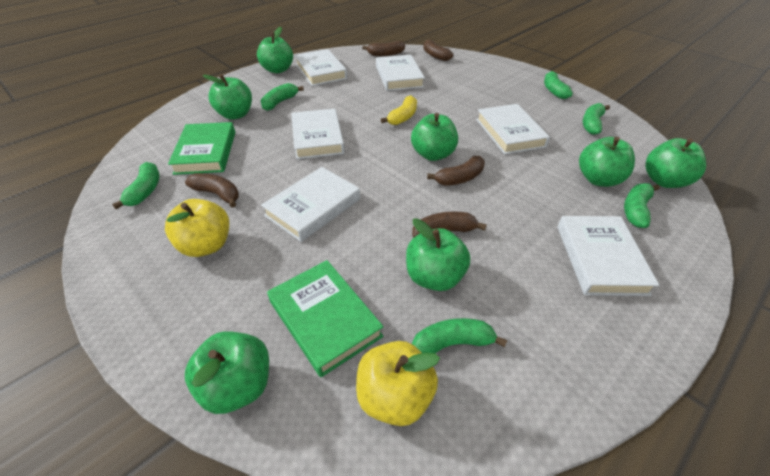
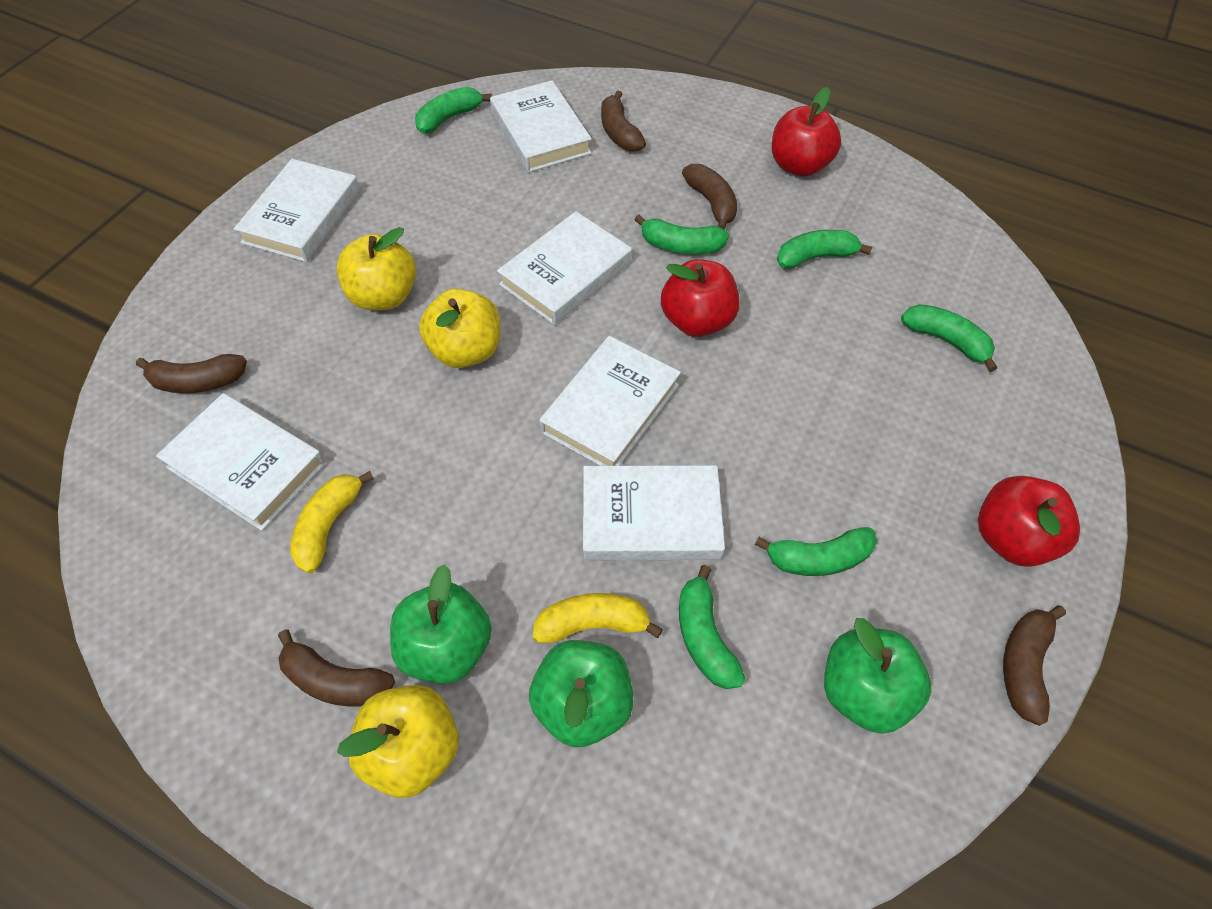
green apple: [185,331,269,414] [203,74,252,120] [257,27,293,73] [406,218,470,291] [411,113,458,161] [579,137,635,187] [645,138,706,188] = 7 -> [390,564,492,684] [529,640,634,747] [824,618,931,734] = 3
green book: [168,122,235,175] [267,260,384,377] = 2 -> none = 0
red apple: none = 0 -> [661,259,740,337] [772,87,841,177] [978,476,1080,567] = 3
yellow apple: [165,199,229,257] [356,341,440,426] = 2 -> [337,227,416,310] [337,685,459,798] [419,289,500,368] = 3
yellow banana: [381,95,417,125] = 1 -> [290,471,374,573] [533,593,663,643] = 2

